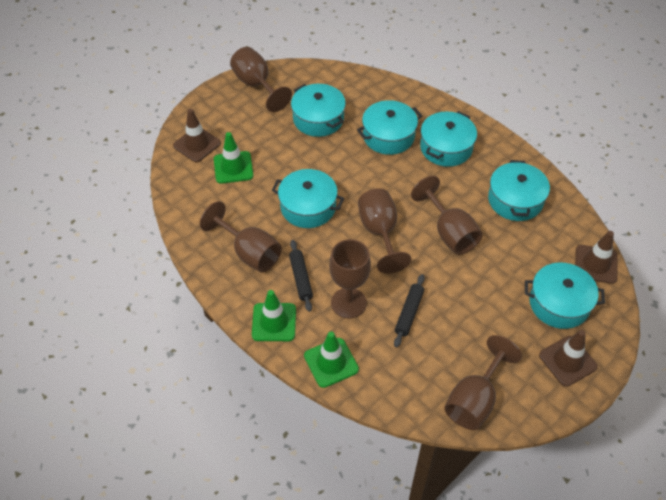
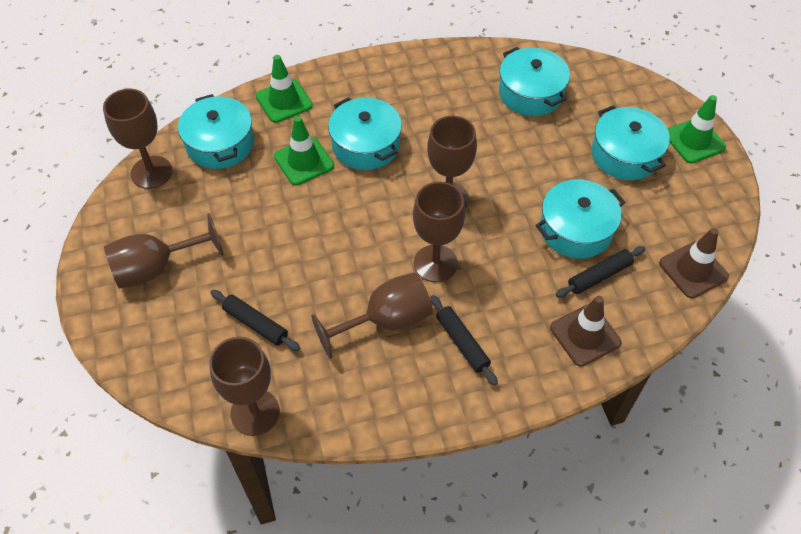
black rolling pin: [289,240,313,312] [394,274,425,347] = 2 -> [210,290,300,351] [430,295,498,386] [555,246,645,298] = 3
brown traffic cone: [173,109,221,162] [539,330,598,387] [575,231,618,284] = 3 -> [550,296,621,366] [659,228,729,298] = 2
turquoise pot: [272,169,344,228] [291,84,346,137] [357,100,422,155] [420,111,477,167] [488,160,550,221] [525,262,605,329] = 6 -> [178,94,254,169] [328,97,402,170] [499,47,570,116] [536,180,625,259] [592,105,670,180] = 5

